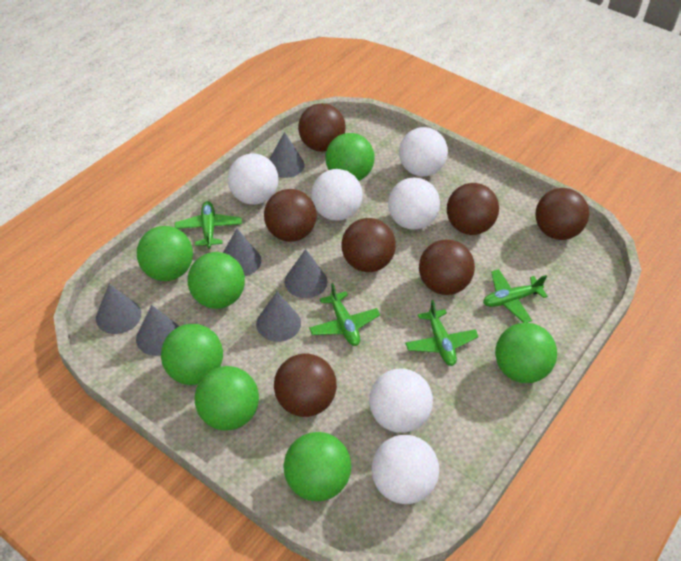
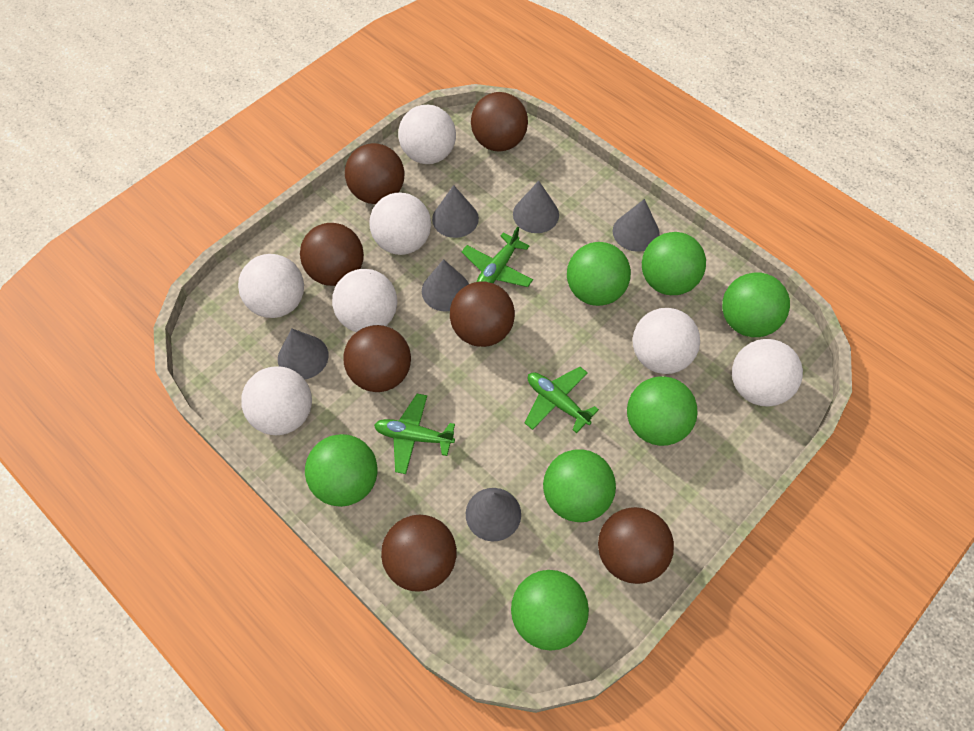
green plane: [175,201,242,249] [309,283,380,346] [405,300,479,366] [483,269,548,323] = 4 -> [374,394,455,474] [461,227,533,287] [525,367,599,433] = 3
white ball: [227,153,279,205] [311,169,363,221] [369,368,433,433] [372,435,439,504] [388,177,440,230] [399,127,448,177] = 6 -> [238,254,304,318] [241,366,312,435] [332,269,397,332] [369,193,431,255] [398,105,456,164] [632,308,700,374] [732,339,803,407] = 7

